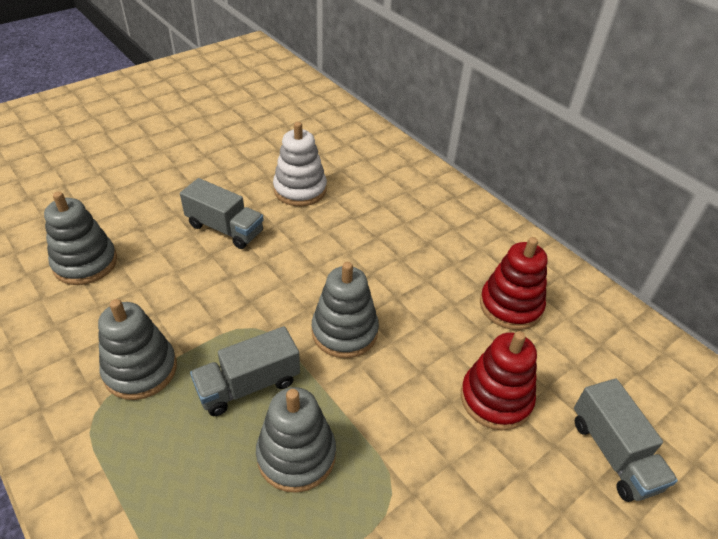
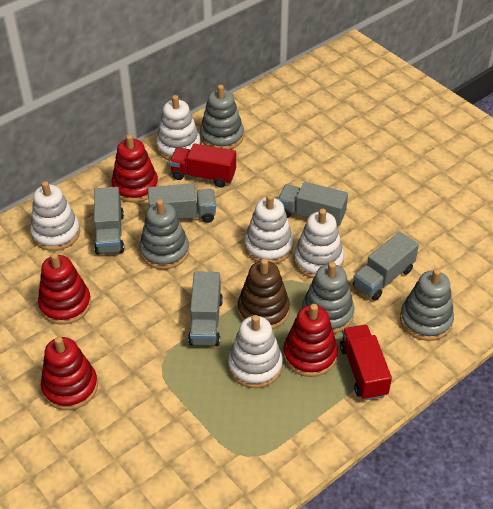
brown stacking toy: none = 0 -> [238,258,290,329] = 1
grey truck: [180,178,264,249] [190,326,300,416] [574,378,678,502] = 3 -> [94,187,124,255] [148,184,216,223] [188,271,223,346] [278,182,348,226] [353,231,419,301] = 5
red stacking toy: [461,331,537,431] [480,237,547,330] = 2 -> [38,253,91,325] [41,337,98,410] [112,134,159,203] [283,304,338,377] = 4
red truck: none = 0 -> [170,143,236,188] [340,325,392,400] = 2
white stacking toy: [273,122,327,206] = 1 -> [30,181,80,251] [156,95,201,161] [228,315,283,388] [245,194,294,264] [294,208,344,278] = 5

